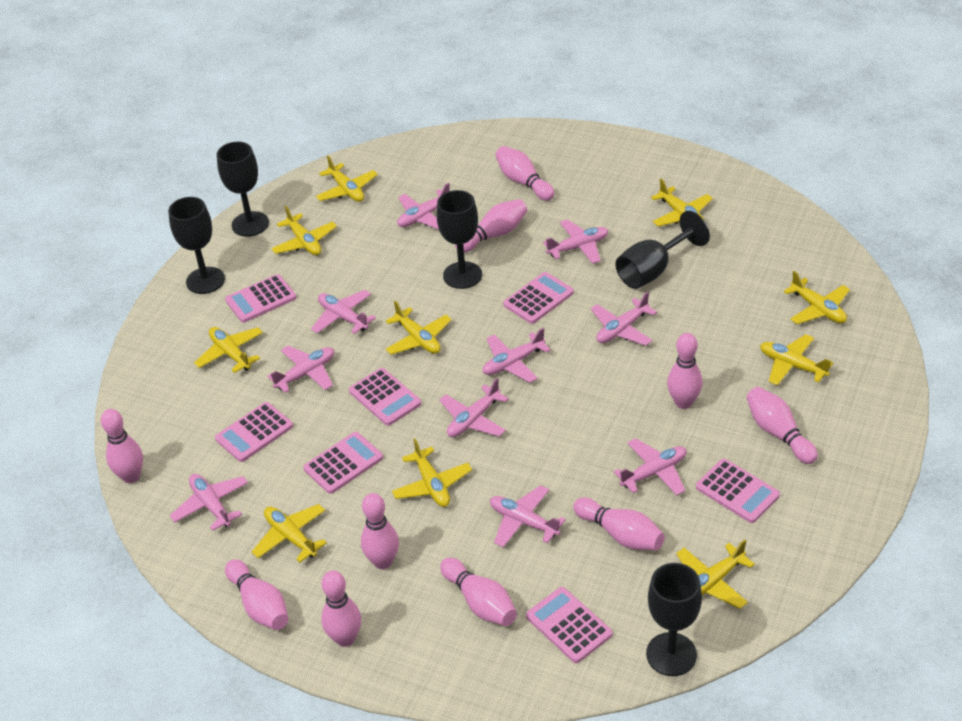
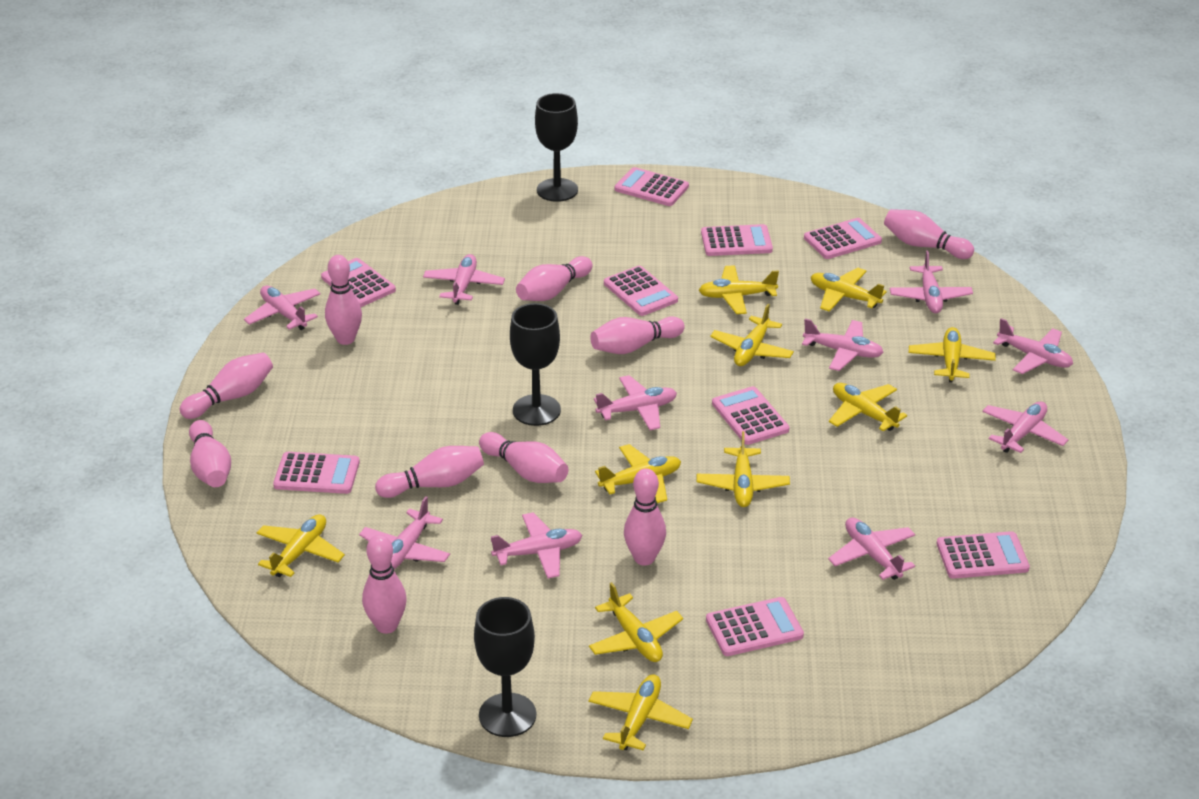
black goblet: [168,197,225,294] [217,142,269,237] [437,190,482,289] [616,210,710,289] [646,563,702,676] = 5 -> [474,597,536,737] [510,303,561,426] [535,93,578,202] = 3
pink calculator: [215,402,293,462] [225,274,296,323] [303,432,383,494] [349,368,421,426] [503,272,574,324] [526,587,612,663] [696,459,780,523] = 7 -> [273,452,360,494] [321,258,396,307] [604,266,678,316] [615,167,689,206] [701,224,773,256] [706,597,804,656] [712,386,789,445] [804,218,882,259] [936,531,1030,579] = 9

